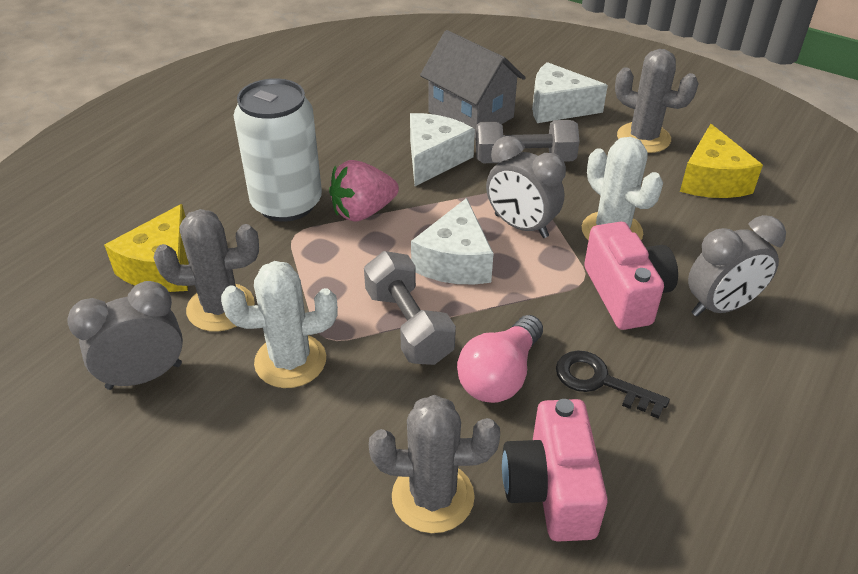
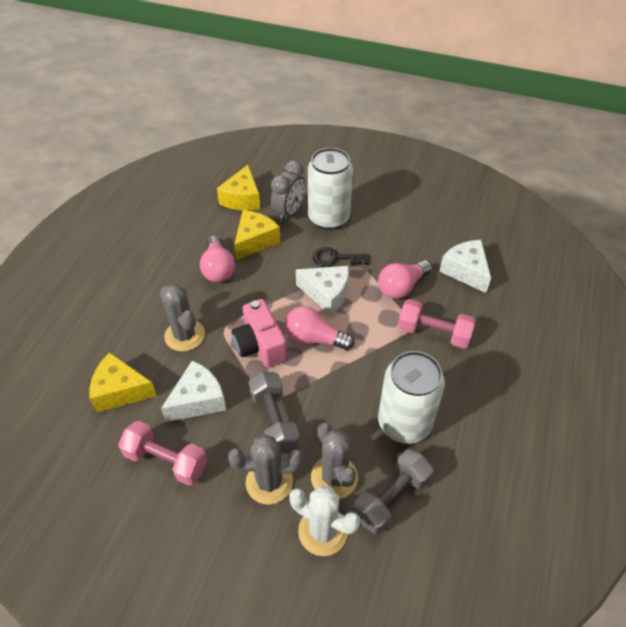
grey clock: [67,281,183,390] [486,136,566,238] [688,215,786,317] = 3 -> [271,161,305,222] = 1
grey house: [420,30,526,138] = 1 -> none = 0
pink camera: [502,399,608,542] [584,222,678,330] = 2 -> [232,299,287,368] = 1
pink dumbbell: none = 0 -> [118,421,207,486] [398,299,476,348] = 2
pink light bulb: [457,315,543,403] = 1 -> [200,235,235,282] [285,306,354,350] [378,260,432,299] = 3
pink strawberry: [329,160,399,222] = 1 -> none = 0
white cactus: [221,261,338,388] [582,137,663,241] = 2 -> [289,486,361,556] = 1
white can: [233,78,322,222] = 1 -> [308,148,353,230] [378,351,445,444] = 2
yellow cheese: [104,204,189,292] [680,124,763,198] = 2 -> [89,352,157,412] [217,165,260,211] [234,210,281,260] = 3

